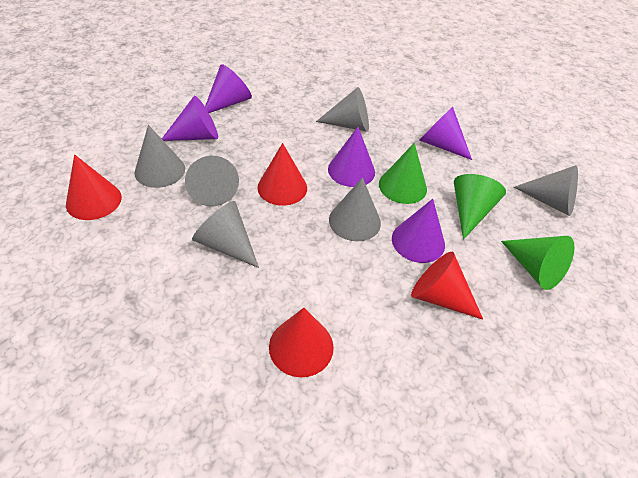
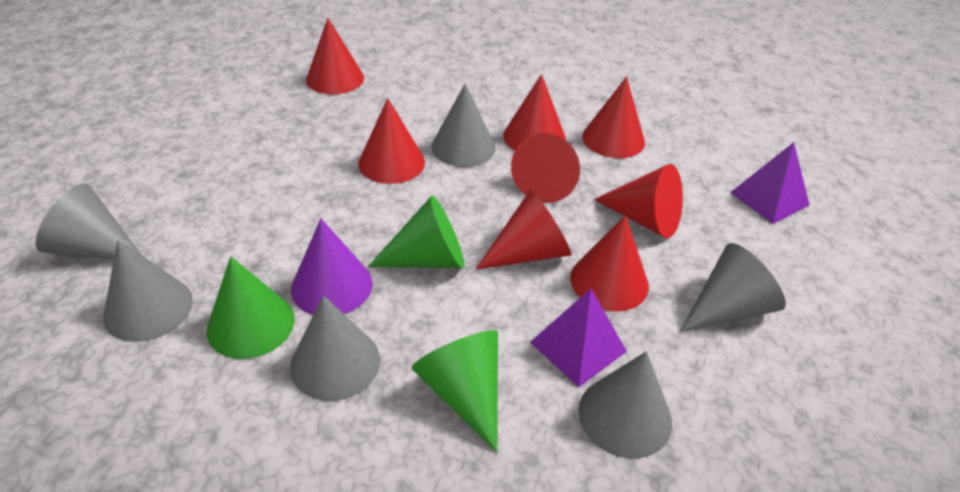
purple cone: [162,96,218,141] [205,64,252,113] [328,127,375,187] [392,199,445,263] [419,107,472,160] = 5 -> [291,219,372,315] = 1
purple pyramid: none = 0 -> [530,289,627,387] [730,142,809,224] = 2
red cone: [66,154,122,220] [258,143,307,206] [269,308,334,377] [411,252,483,319] = 4 -> [306,18,364,94] [358,98,425,184] [476,190,571,269] [503,74,566,151] [511,133,580,203] [570,215,649,312] [582,77,645,158] [594,164,683,238] = 8

